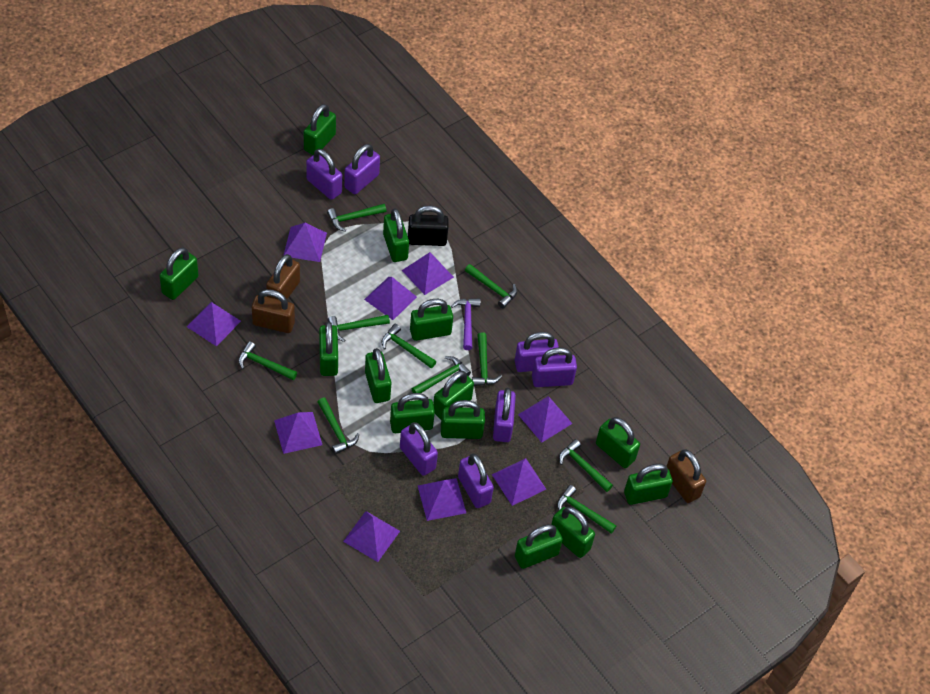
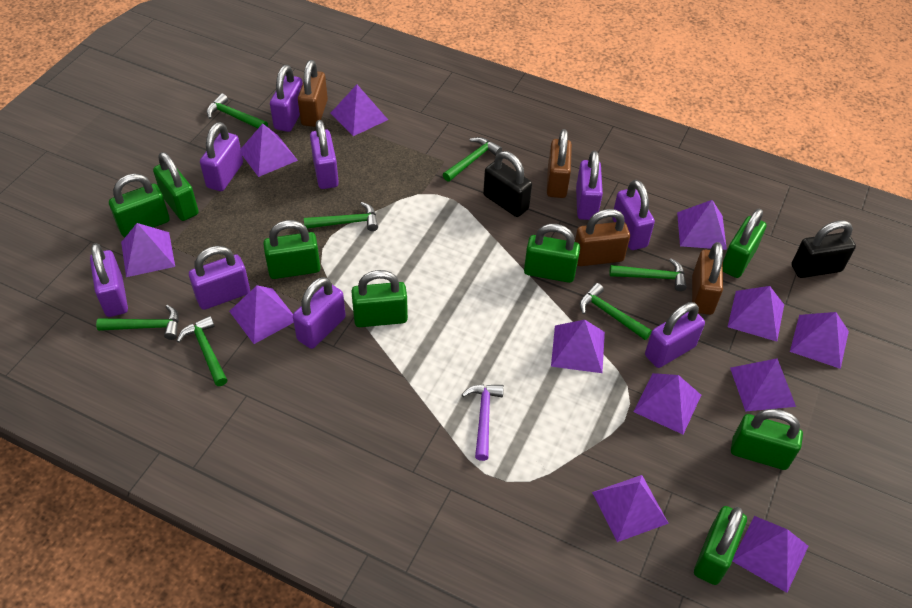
black padlock: [408,205,449,246] = 1 -> [483,151,532,217] [791,220,856,278] = 2
brown padlock: [252,289,295,333] [266,254,300,300] [666,450,706,503] = 3 -> [298,60,328,127] [547,129,572,198] [575,209,630,266] [692,242,723,315] = 4
green hammer: [238,341,297,380] [318,398,359,454] [327,204,386,231] [328,315,390,342] [381,324,436,368] [412,356,471,393] [465,264,517,309] [472,332,502,386] [557,485,616,533] [559,439,613,492] = 10 -> [96,305,179,340] [177,316,227,386] [206,93,268,129] [304,202,378,231] [443,137,502,182] [579,283,652,340] [609,259,687,291] = 7
green padlock: [159,248,199,300] [304,104,336,155] [319,322,338,376] [365,348,391,403] [383,208,409,262] [390,393,435,433] [410,299,453,341] [433,371,474,419] [441,400,485,439] [515,524,563,569] [551,507,595,558] [596,417,640,468] [624,464,673,505] = 13 -> [109,174,170,237] [153,152,199,221] [263,220,321,279] [351,270,408,327] [524,224,580,283] [694,506,747,585] [723,208,767,278] [731,409,803,470] = 8
purple padlock: [306,149,342,200] [344,144,380,194] [400,422,438,476] [458,454,494,508] [493,388,516,442] [515,332,559,372] [532,347,577,387] = 7 -> [90,243,128,317] [189,246,250,310] [200,122,243,191] [270,65,303,132] [293,277,346,349] [310,120,339,189] [576,151,603,220] [612,180,655,250] [645,302,705,368] = 9
purple pyramid: [187,302,241,347] [274,412,322,454] [283,223,327,262] [343,511,400,562] [364,277,417,320] [402,252,454,295] [418,478,466,521] [492,458,546,506] [518,396,572,442] = 9 -> [121,223,175,277] [229,285,294,344] [241,124,298,177] [331,85,388,136] [551,320,605,373] [592,475,669,542] [633,373,701,434] [677,200,727,250] [728,286,784,342] [730,358,796,412] [732,516,808,593] [790,312,849,369] = 12

